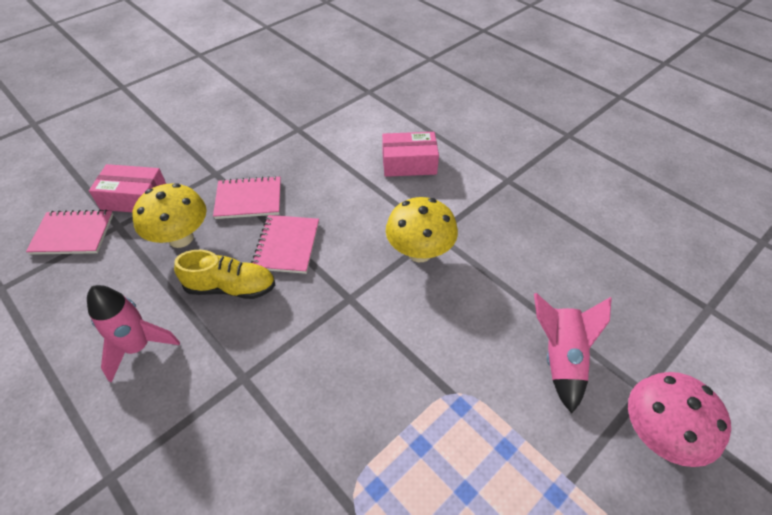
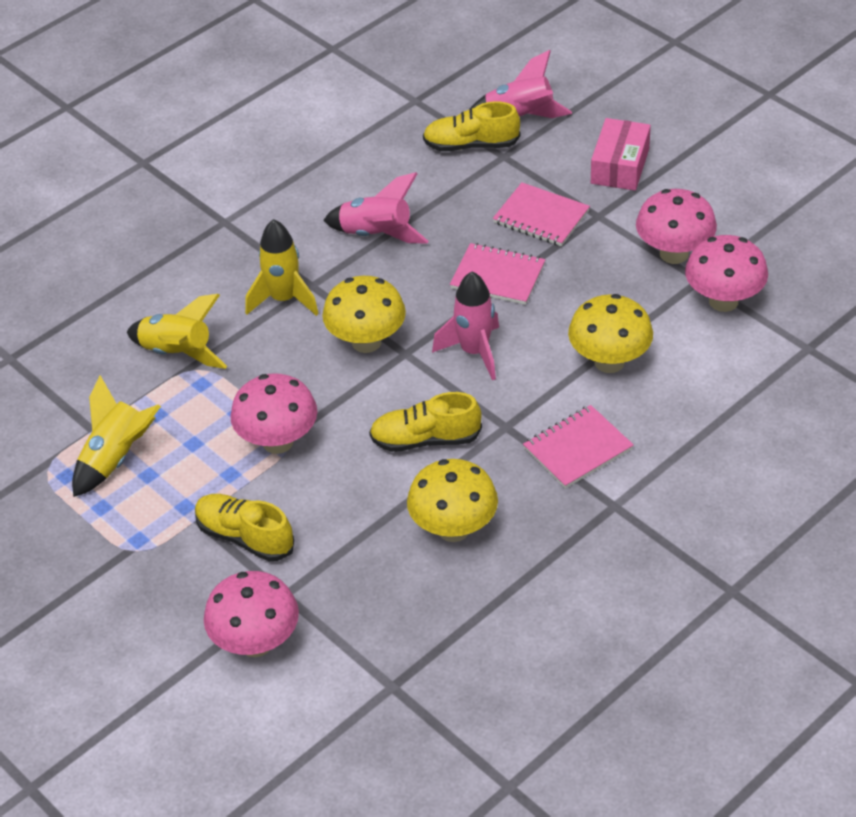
pink box: [89,164,166,212] [382,132,439,177] = 2 -> [591,118,651,191] = 1
pink mushroom: [628,372,731,467] = 1 -> [204,571,299,657] [230,373,317,454] [636,189,717,264] [685,235,768,312] = 4
pink rocket: [87,285,180,383] [534,293,612,414] = 2 -> [323,172,429,244] [432,272,499,380] [471,50,572,118] = 3
yellow mushroom: [133,183,207,248] [386,197,458,262] = 2 -> [322,276,406,353] [407,459,498,542] [568,294,653,373] = 3
yellow rocket: none = 0 -> [72,375,161,497] [127,294,228,369] [245,219,319,316] = 3
yellow shoe: [174,250,276,299] = 1 -> [195,494,294,561] [369,392,482,452] [423,101,520,151] = 3

